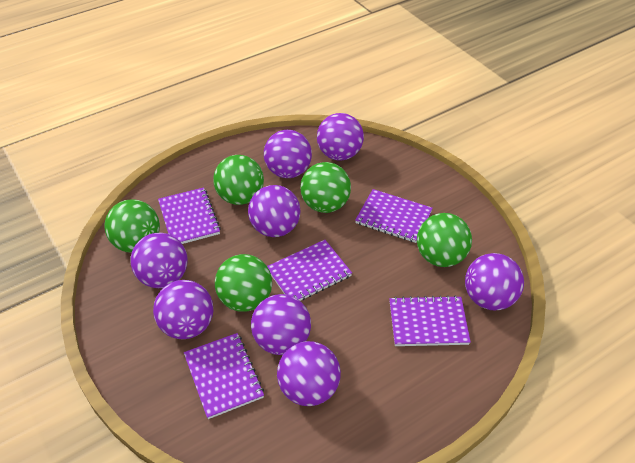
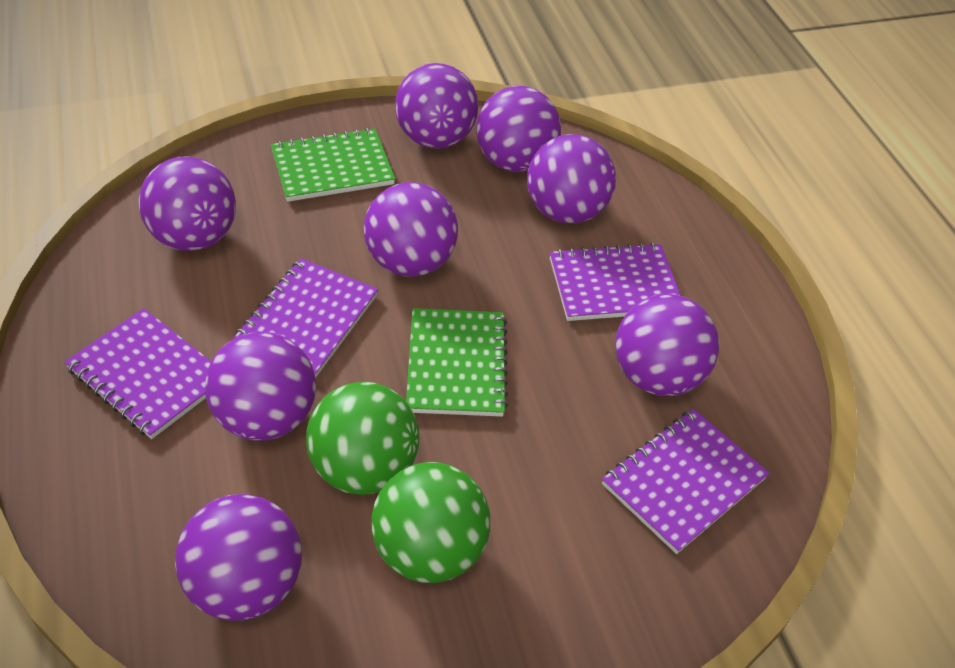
green ball: [104,199,160,253] [213,155,264,205] [215,254,272,312] [300,162,351,213] [417,213,472,267] = 5 -> [306,382,419,495] [372,462,490,583] = 2
green notebook: none = 0 -> [271,128,395,202] [406,308,508,417] = 2
purple notebook: [158,187,221,244] [184,333,264,419] [267,240,352,301] [355,189,433,243] [389,295,471,346] = 5 -> [65,308,211,439] [233,258,378,378] [550,243,681,321] [602,409,770,554] = 4

